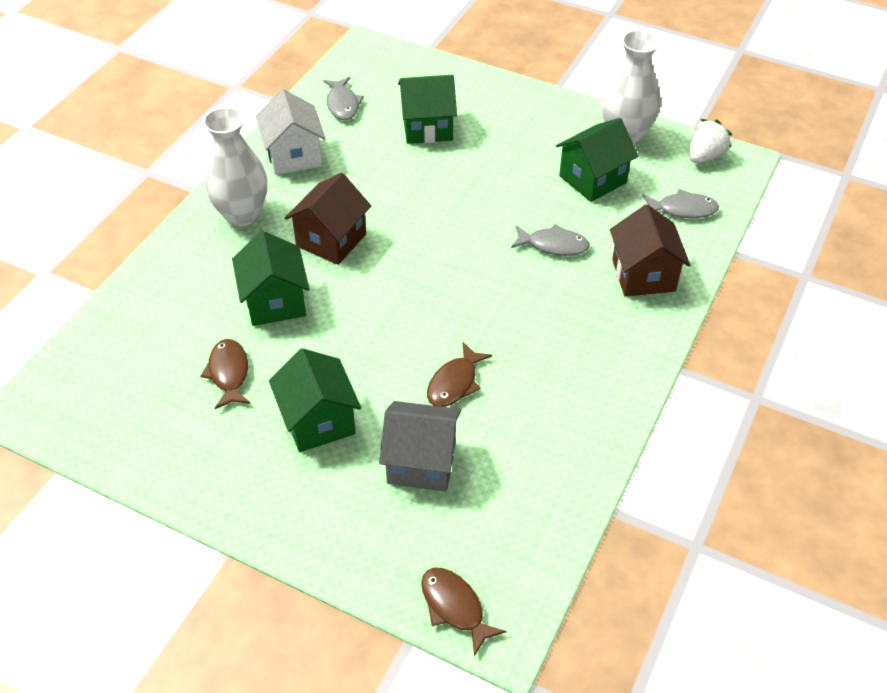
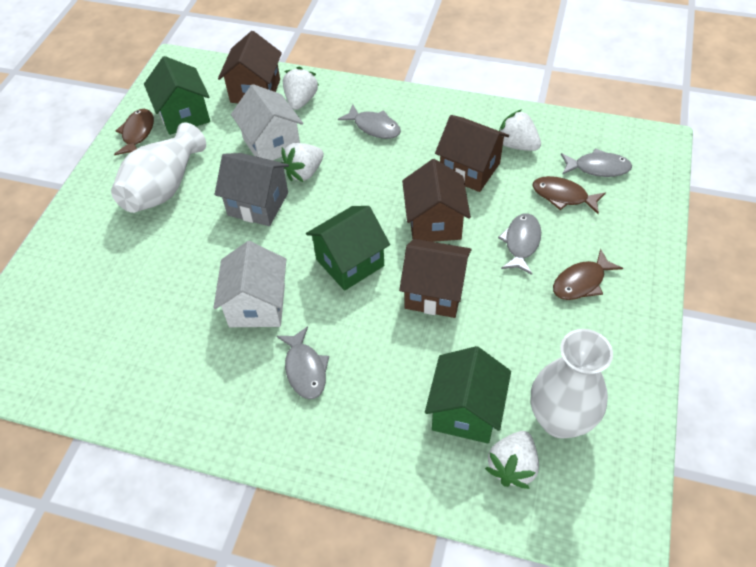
brown house: [285,173,371,265] [610,204,690,297] = 2 -> [218,31,282,103] [399,239,472,318] [402,159,471,242] [435,115,509,192] = 4
green house: [232,231,310,326] [269,348,361,452] [398,75,457,144] [556,118,638,202] = 4 -> [144,56,210,135] [306,206,390,291] [425,346,511,444] = 3
grey fish: [323,77,364,120] [511,224,590,256] [642,189,719,218] = 3 -> [277,326,329,399] [338,104,401,139] [498,213,541,275] [561,148,632,177] = 4
white house: [256,89,326,175] = 1 -> [213,241,287,327] [231,84,303,160] = 2
white strawberry: [689,119,732,163] = 1 -> [281,143,324,182] [283,67,319,110] [485,431,539,489] [499,109,541,151] = 4

